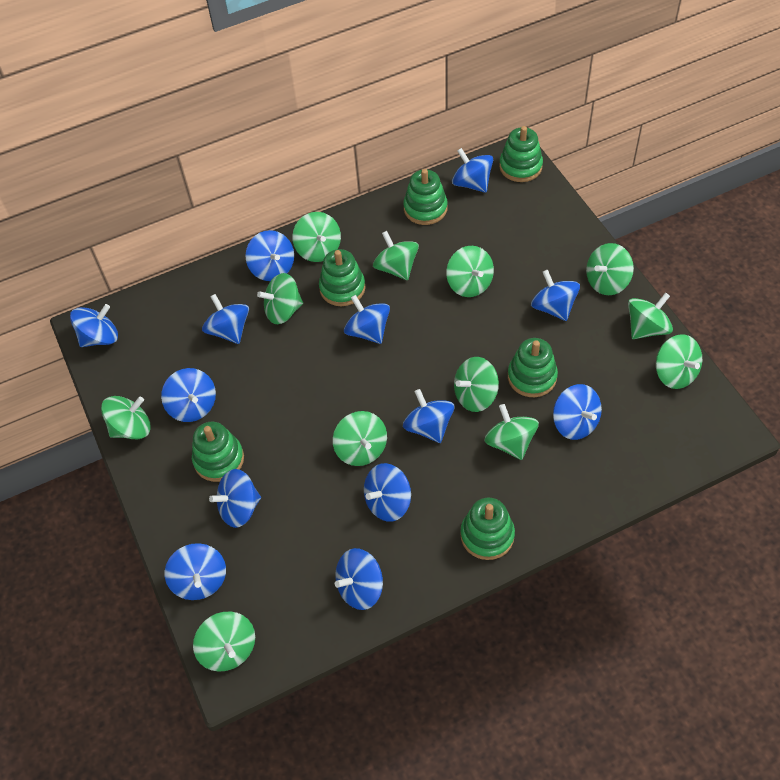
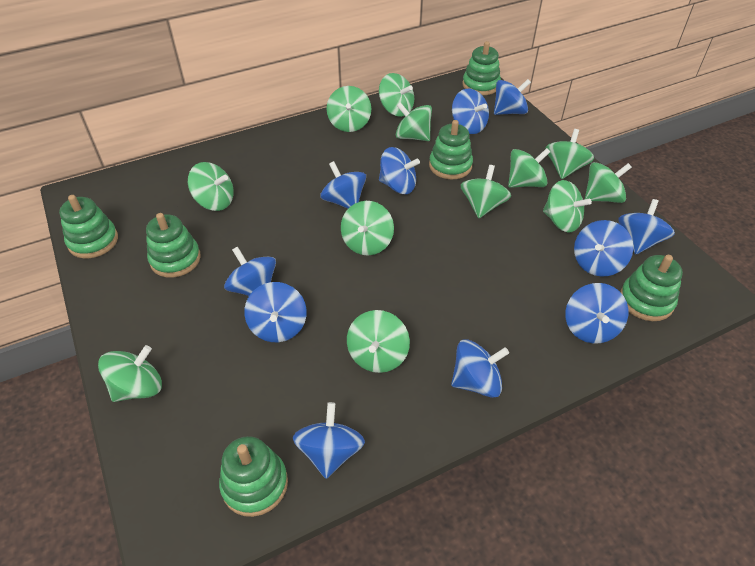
blue spinning top: [70,304,118,347] [161,368,216,422] [165,543,226,600] [202,294,249,344] [209,469,261,528] [245,230,294,281] [335,548,383,610] [344,295,390,344] [364,463,411,522] [403,389,454,443] [452,148,493,193] [531,270,580,321] [553,384,602,440] = 13 -> [224,247,276,296] [244,282,307,342] [293,402,365,479] [320,161,366,208] [379,147,420,194] [451,339,509,398] [452,89,489,134] [494,79,531,115] [565,283,628,344] [574,220,633,277] [618,199,675,254] = 11

